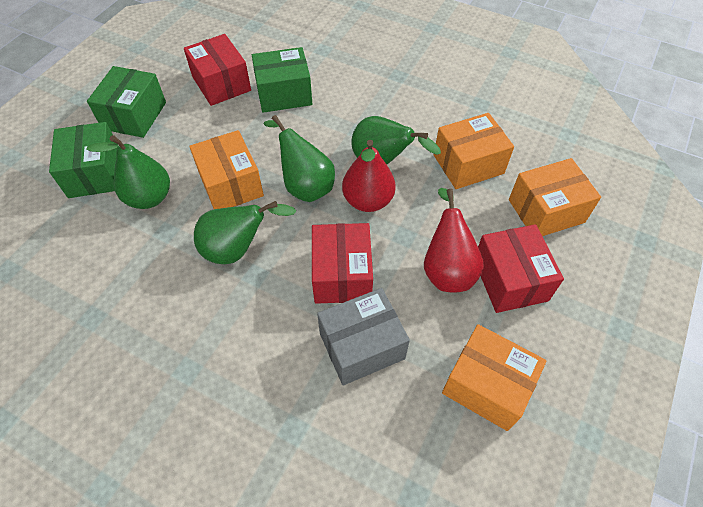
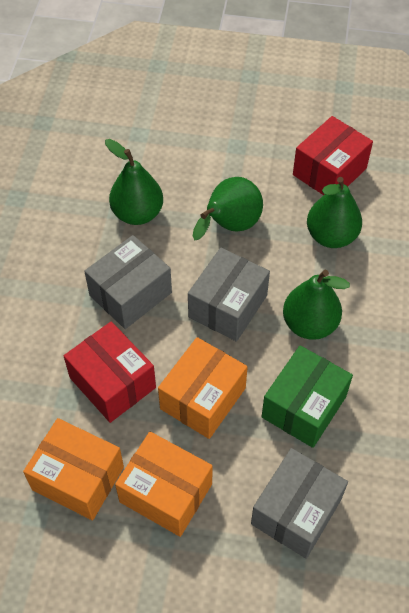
green box: [49,122,119,198] [87,66,166,138] [252,47,312,113] = 3 -> [262,345,353,448] = 1
grey box: [317,288,410,385] = 1 -> [84,235,172,329] [188,248,270,342] [251,448,348,559] = 3
orange box: [189,130,264,209] [434,113,514,189] [442,324,547,431] [509,158,601,236] = 4 -> [23,418,124,520] [115,432,213,537] [158,337,248,439] = 3
red box: [184,34,251,106] [312,223,373,304] [478,224,564,313] = 3 -> [64,322,156,423] [293,116,373,195] = 2
red pear: [342,140,396,212] [424,188,484,292] = 2 -> none = 0

